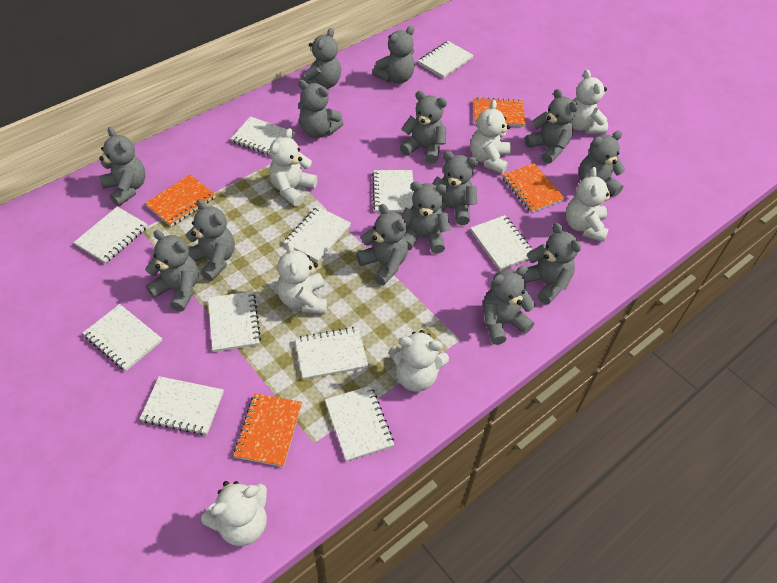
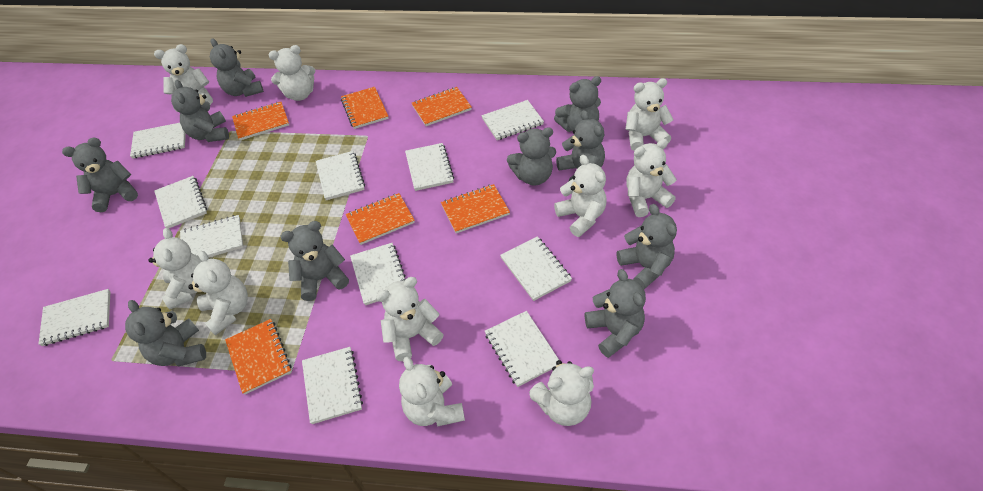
grey teddy bear: [99,127,145,206] [145,230,199,312] [186,199,235,281] [298,80,344,138] [301,28,341,88] [356,204,408,285] [372,26,415,83] [400,91,447,164] [402,181,451,254] [432,151,478,225] [483,266,536,345] [523,223,581,305] [525,89,578,164] [579,131,626,196] = 14 -> [62,137,138,212] [125,300,206,366] [171,80,229,142] [210,38,264,97] [280,221,349,301] [507,127,556,186] [554,76,601,132] [556,110,605,181] [585,269,646,358] [617,204,677,289] = 10
orange notebook: [145,175,216,227] [233,393,302,467] [474,97,525,127] [502,163,565,213] = 4 -> [225,319,292,395] [232,102,289,141] [341,87,389,129] [346,193,415,245] [412,87,472,126] [441,184,510,233] = 6
white teddy bear: [201,481,267,546] [269,128,318,206] [277,241,327,314] [389,330,449,392] [470,100,511,174] [566,167,613,242] [571,70,608,134] = 7 -> [149,228,202,309] [154,44,213,112] [188,251,248,335] [269,45,315,101] [376,277,444,361] [399,357,465,426] [529,360,594,426] [554,155,607,237] [626,78,673,151] [626,139,677,217] = 10

